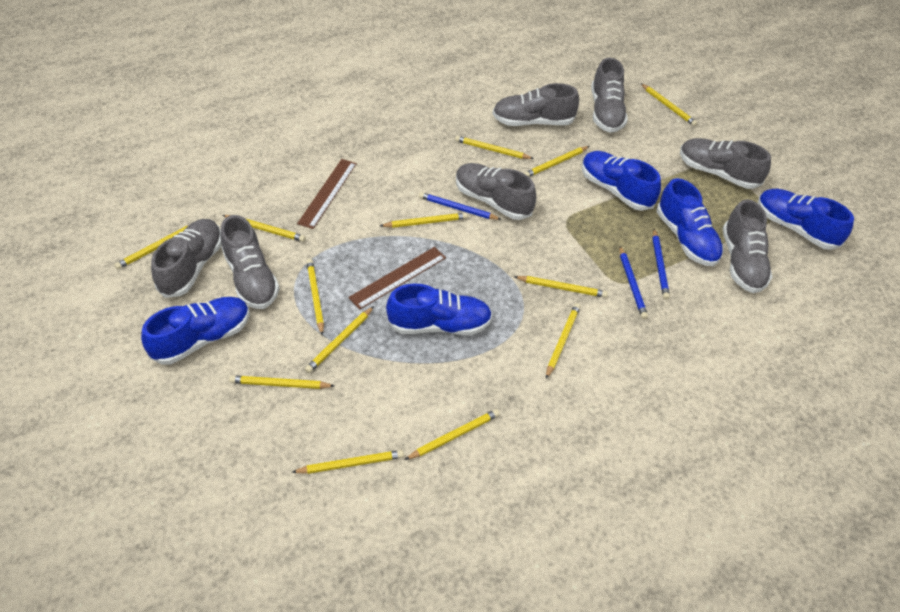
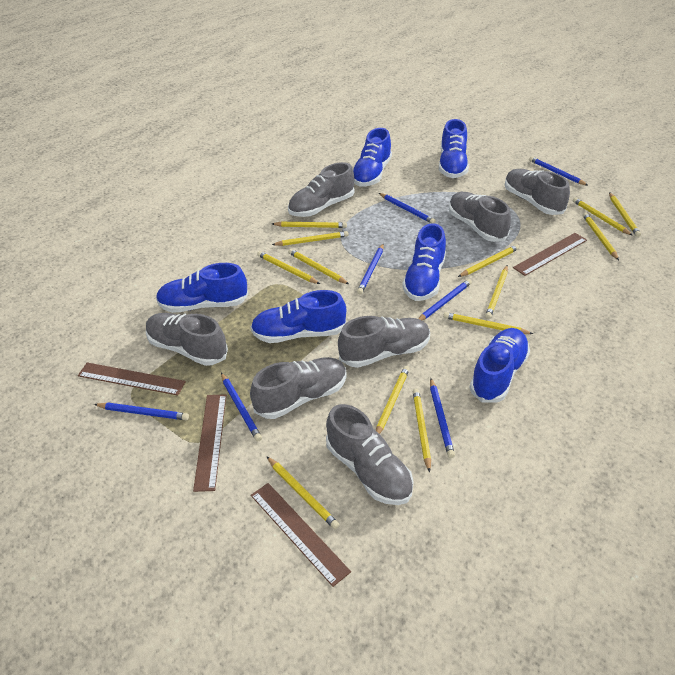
blue pencil: [419,192,502,220] [620,246,648,319] [652,229,670,300] = 3 -> [94,402,189,420] [221,373,262,441] [357,243,384,294] [379,193,436,224] [418,279,472,320] [430,378,455,458] [529,156,589,186] = 7
blue shoe: [141,297,250,365] [386,283,492,335] [582,151,661,211] [657,178,723,266] [758,189,854,250] = 5 -> [156,263,248,313] [251,290,346,343] [353,128,392,186] [402,224,446,301] [439,119,469,178] [469,328,530,403] = 6
brown ruler: [297,159,357,229] [348,247,446,310] = 2 -> [78,363,186,396] [193,394,226,492] [251,483,351,587] [513,233,587,276] = 4

